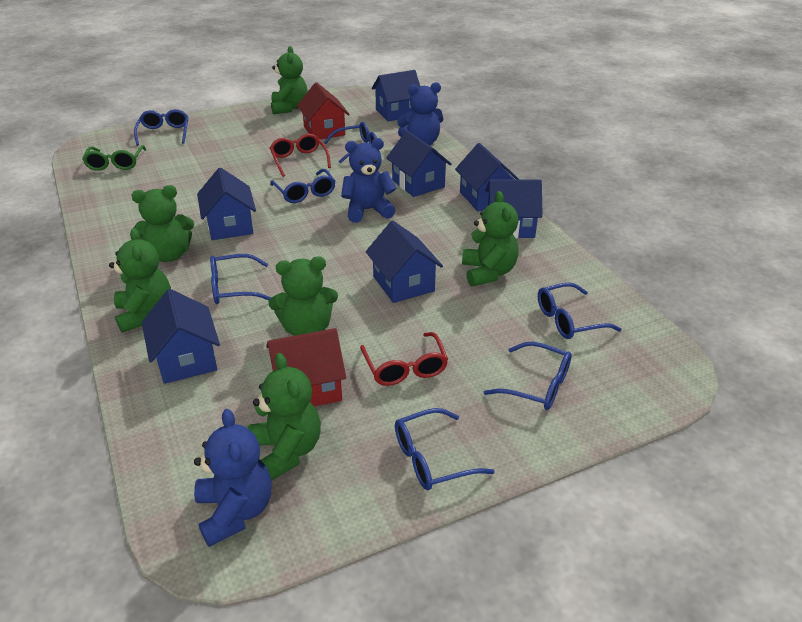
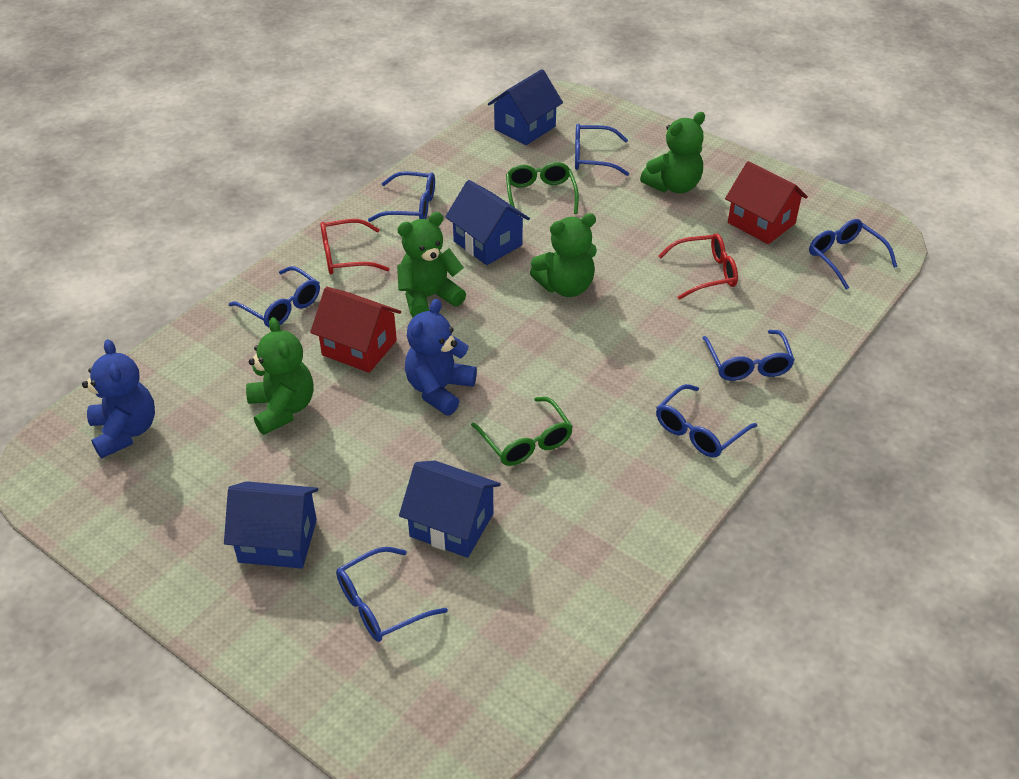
blue house: [142,289,220,384] [197,168,256,240] [366,221,443,303] [372,70,420,122] [386,131,452,197] [455,143,520,212] [485,180,543,239] = 7 -> [224,481,318,569] [399,461,501,558] [445,180,530,265] [488,69,563,145] = 4
blue teddy bear: [194,409,272,547] [341,138,396,223] [397,82,443,145] = 3 -> [82,339,155,459] [405,299,477,416] = 2
green glasses: [82,145,146,171] = 1 -> [471,397,573,466] [506,162,579,214] = 2
green teddy bear: [109,228,171,333] [132,185,194,262] [248,353,321,481] [269,256,338,336] [271,46,308,114] [462,191,519,287] = 6 -> [246,317,313,435] [397,212,466,317] [530,213,597,297] [640,112,705,194] = 4

